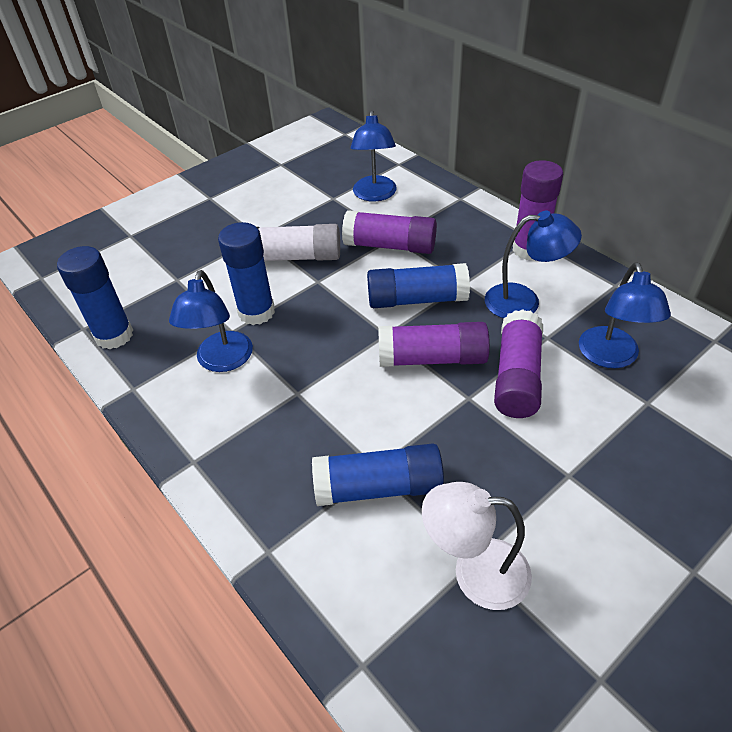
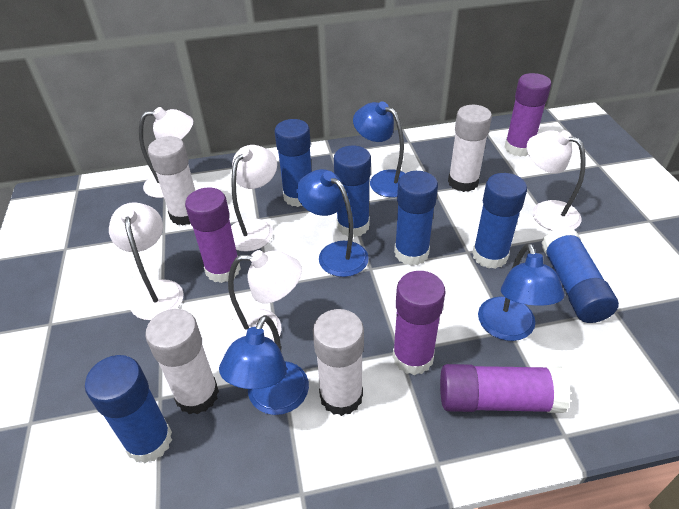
blue glue stick: [57,246,133,349] [218,222,275,325] [312,443,444,506] [367,263,470,308] = 4 -> [85,355,172,463] [275,119,312,207] [334,146,371,237] [394,171,438,266] [472,173,527,269] [541,226,619,323] = 6
white glue stick: [257,224,340,261] = 1 -> [145,309,219,414] [148,136,195,225] [313,309,364,416] [448,105,492,192] = 4
white lamp: [422,482,532,610] = 1 -> [109,202,184,320] [139,107,193,198] [225,250,302,345] [231,145,277,251] [527,130,586,230] = 5

